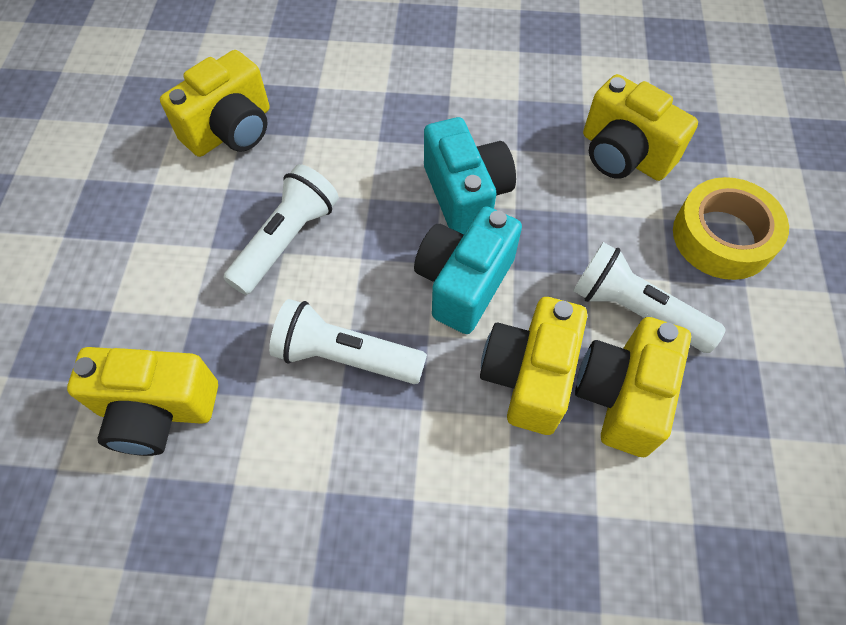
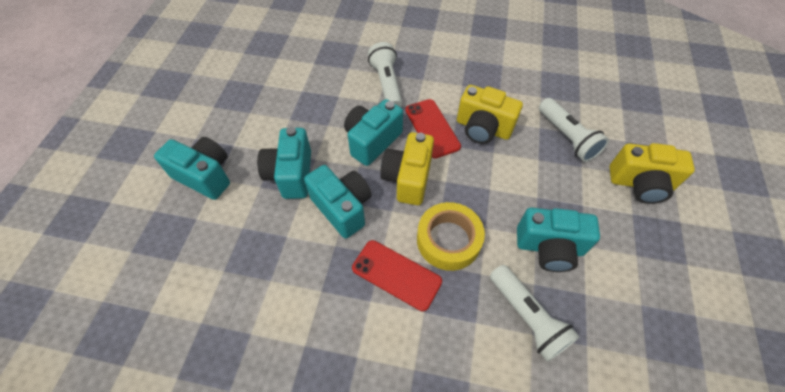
red phone: none = 0 -> [352,240,442,311] [405,99,461,158] = 2
turquoise camera: [414,206,522,334] [424,117,516,234] = 2 -> [154,137,230,200] [257,127,311,199] [304,165,372,239] [344,99,403,166] [517,208,600,272] = 5
yellow camera: [67,347,218,456] [160,50,269,157] [480,297,587,435] [575,317,691,457] [583,74,698,181] = 5 -> [380,132,434,205] [457,85,523,144] [609,143,695,204] = 3

